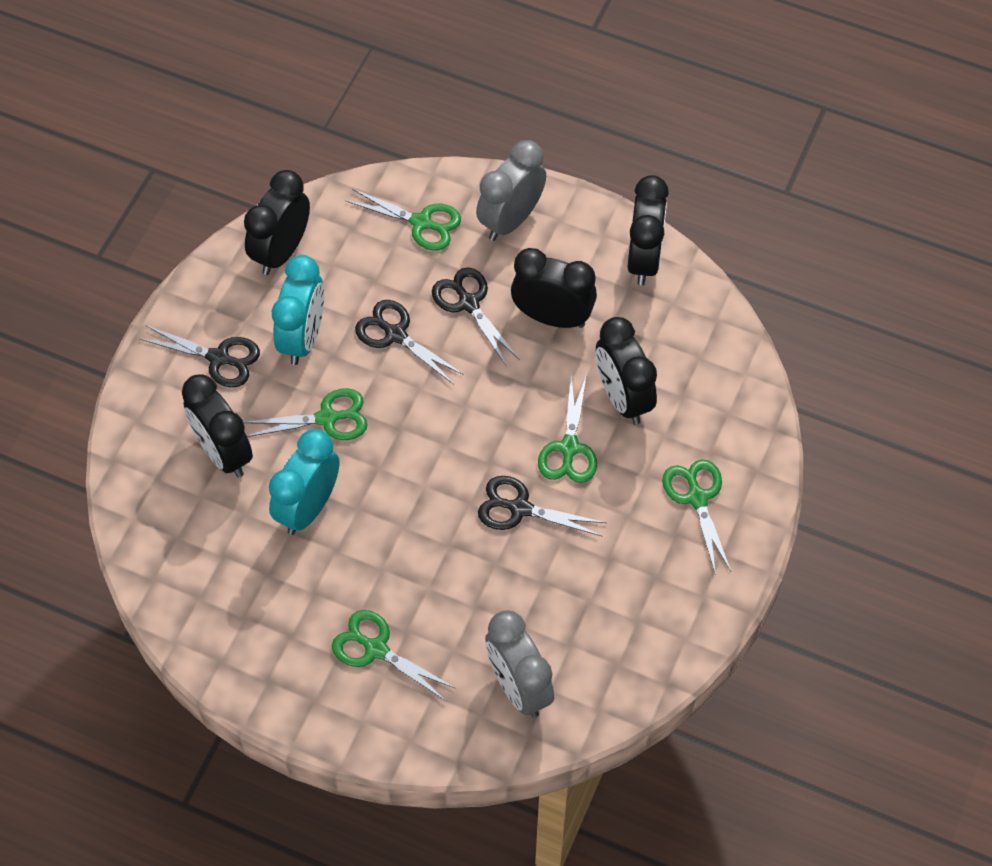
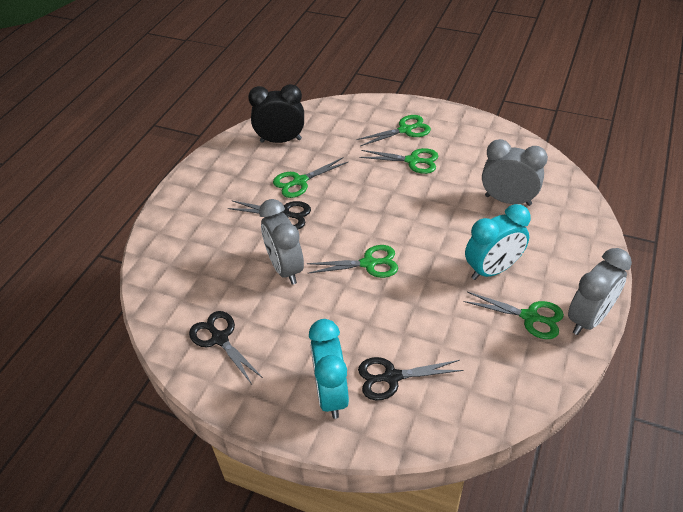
black clock: [182,374,253,478] [244,170,310,275] [511,248,597,328] [596,317,657,424] [627,175,669,285] = 5 -> [248,84,304,143] = 1
black scissors: [140,325,260,387] [355,300,464,385] [432,267,519,365] [478,476,606,536] = 4 -> [189,311,263,384] [228,200,311,230] [358,357,464,400] = 3
grey clock: [476,140,546,241] [485,610,554,717] = 2 -> [259,199,304,285] [482,139,548,206] [568,248,632,335] = 3

